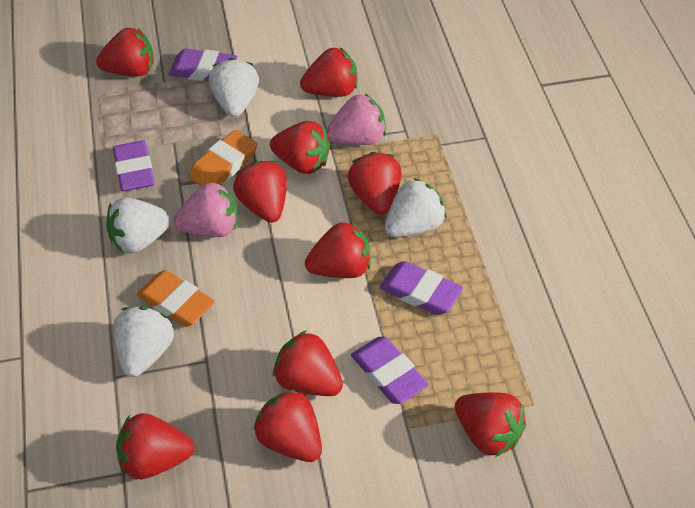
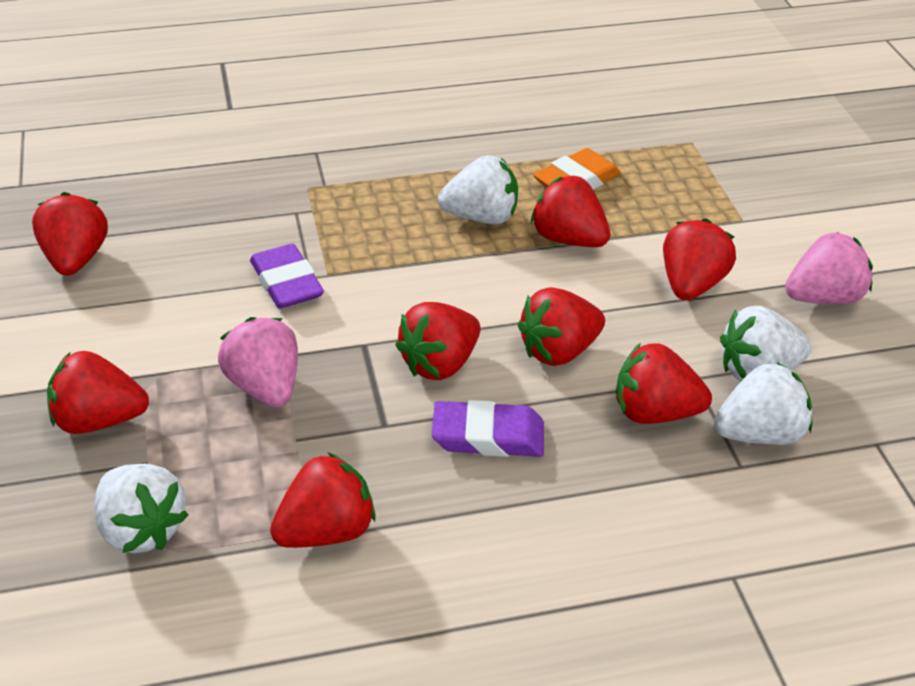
orange eraser: [137,270,215,327] [189,130,258,187] = 2 -> [533,148,621,190] = 1
purple eraser: [113,140,155,191] [169,49,238,81] [351,337,429,404] [379,261,463,315] = 4 -> [250,243,324,309] [432,400,544,457] = 2
red strawberry: [96,28,154,76] [116,413,194,479] [233,161,287,223] [253,389,322,462] [270,121,330,174] [273,330,343,396] [300,47,358,97] [305,221,371,278] [348,152,402,215] [455,392,526,457] = 10 -> [32,192,108,276] [47,351,149,434] [270,452,376,548] [395,302,481,380] [518,287,605,366] [531,175,610,247] [616,343,712,424] [663,218,736,300] = 8

